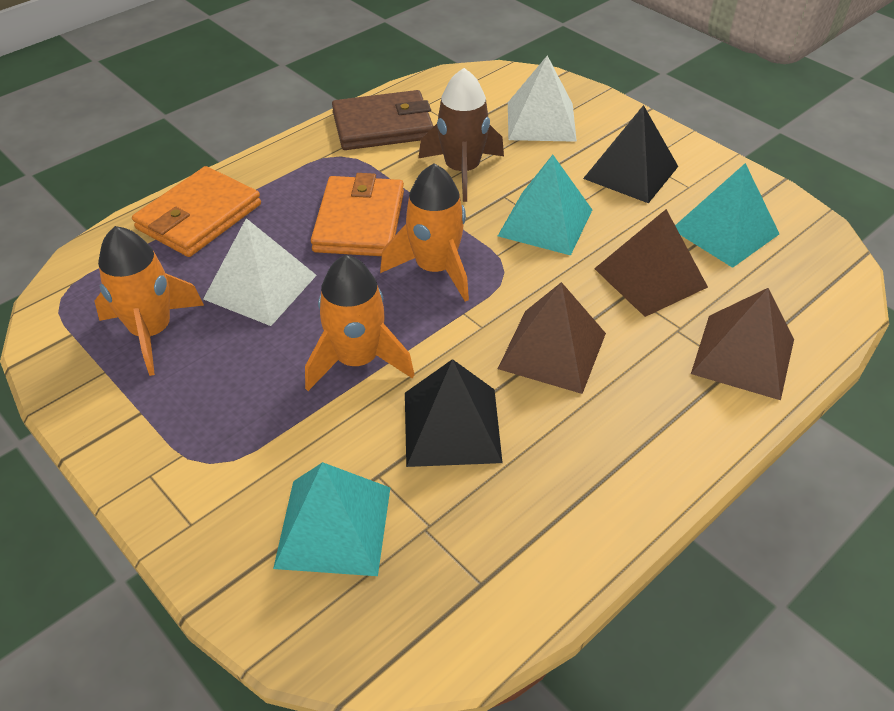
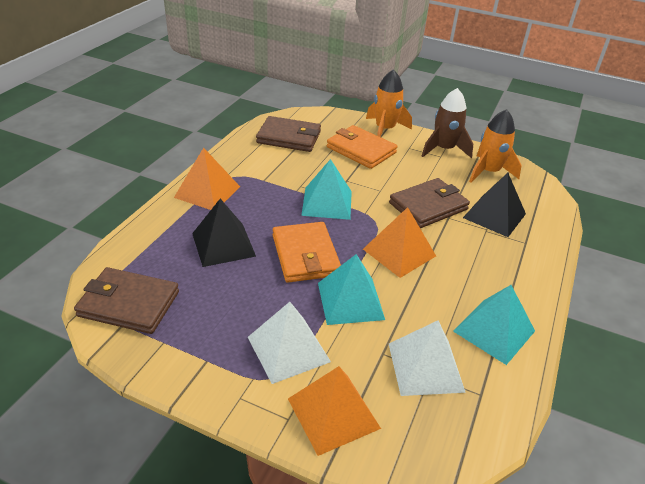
brown pyramid: [498,282,606,394] [594,209,708,317] [691,288,794,400] = 3 -> none = 0
brown wallet: [332,90,434,150] = 1 -> [74,267,179,334] [256,116,321,152] [389,178,470,228] = 3
orange pyramid: none = 0 -> [174,147,240,210] [288,366,381,456] [363,207,436,278] = 3
orange rocket: [95,226,204,376] [305,255,414,391] [380,164,469,302] = 3 -> [366,69,412,137] [469,109,522,183] = 2

